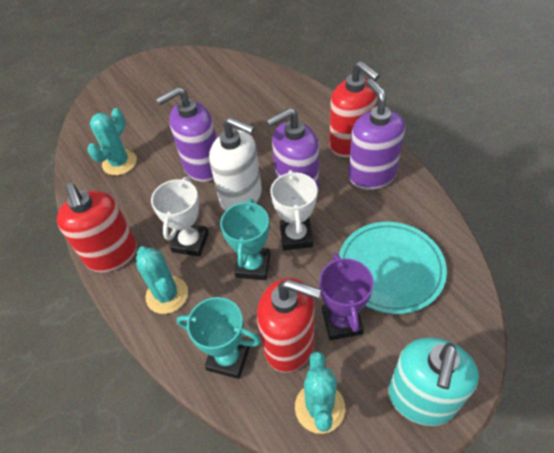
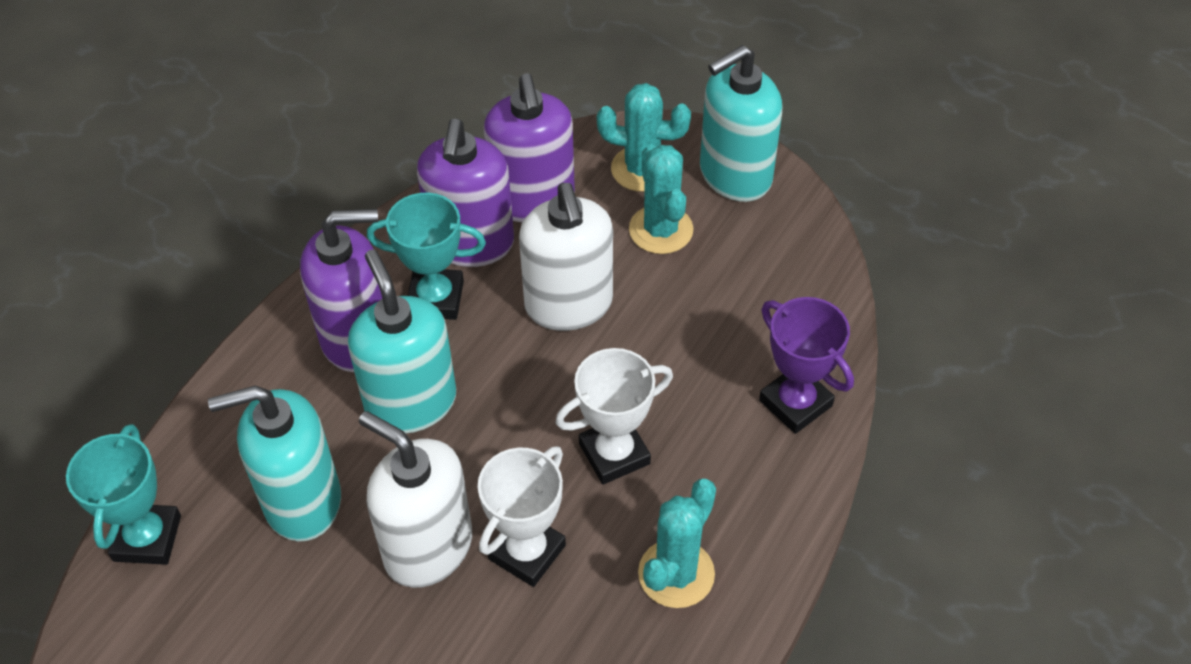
red soap dispenser: [57,183,137,272] [257,278,321,373] [329,61,380,158] = 3 -> none = 0
turquoise plate: [339,222,447,314] = 1 -> none = 0
turquoise soap dispenser: [388,337,479,426] = 1 -> [208,385,341,542] [348,250,456,433] [700,45,782,202] = 3
white soap dispenser: [209,117,262,211] = 1 -> [359,411,472,588] [519,183,613,331] = 2

